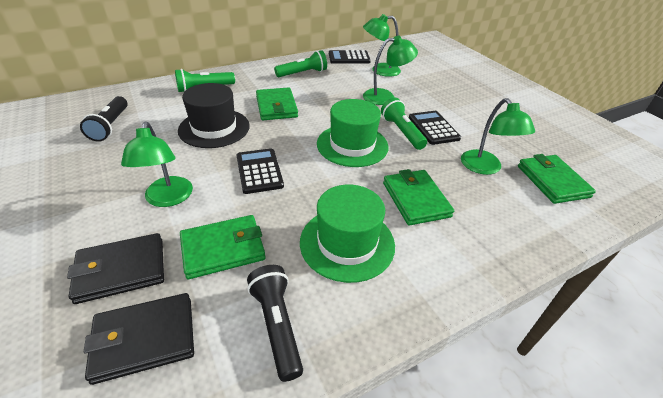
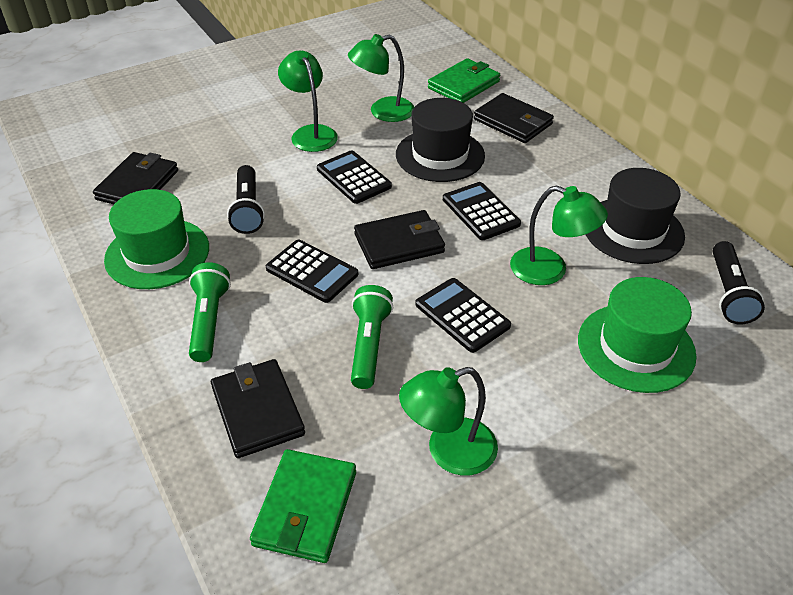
black calculator: [236,148,284,194] [329,50,371,64] [409,111,461,145] = 3 -> [266,239,358,303] [317,150,392,204] [415,278,511,353] [443,182,521,240] = 4
black hat: [178,83,250,148] = 1 -> [396,98,485,182] [585,168,685,264] = 2
black wallet: [67,233,164,304] [84,293,194,385] = 2 -> [93,152,178,204] [211,359,305,458] [354,210,445,269] [474,93,554,143] = 4
green flashlight: [175,69,235,92] [274,50,327,77] [381,98,427,150] = 3 -> [189,262,231,362] [351,285,393,389] = 2
green wallet: [180,215,266,279] [256,88,298,120] [383,169,454,226] [518,154,596,204] = 4 -> [250,449,356,563] [428,58,500,103] = 2

